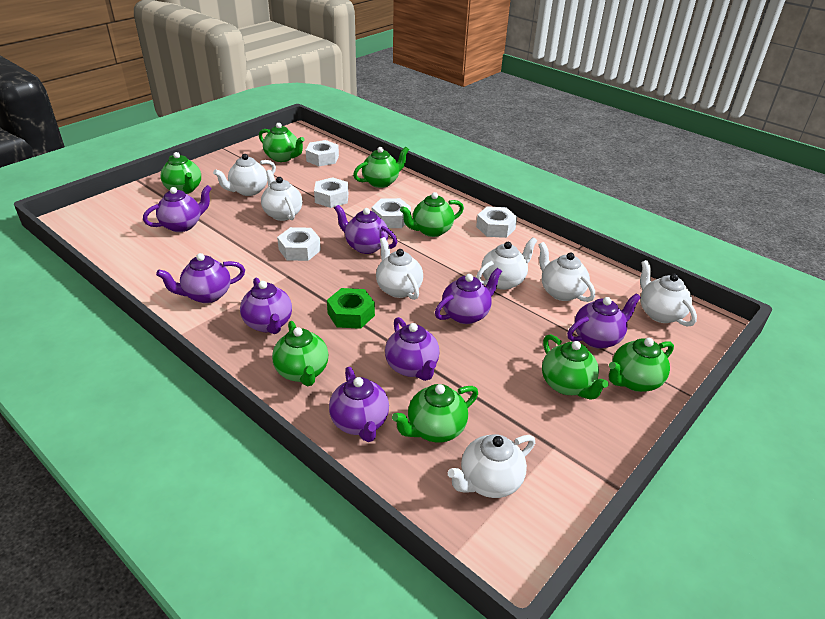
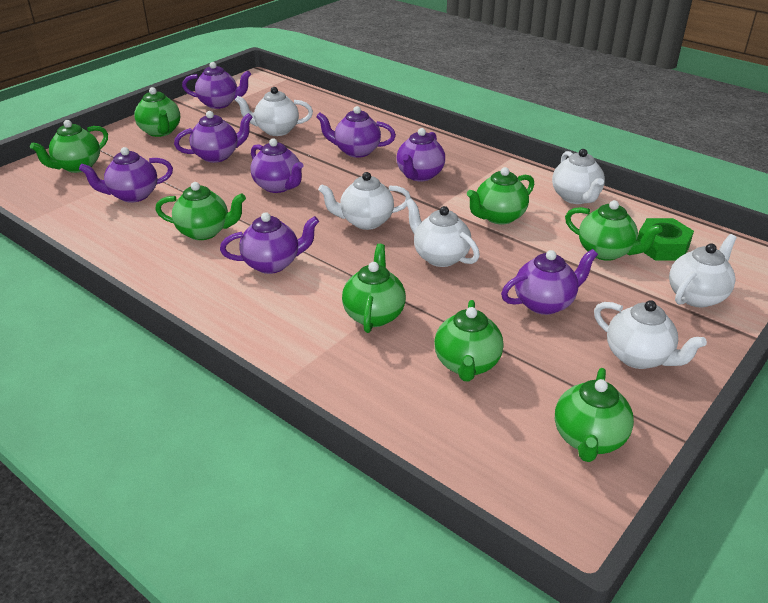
white nut: [277,227,321,261] [306,140,339,166] [314,177,348,208] [372,198,411,228] [476,206,517,238] = 5 -> none = 0
white teapot: [213,154,276,196] [261,170,302,221] [376,237,423,300] [448,434,535,498] [476,237,537,290] [538,242,595,302] [640,260,697,327] = 7 -> [235,87,313,136] [318,172,411,230] [406,198,480,267] [552,149,605,204] [594,300,707,369] [669,234,737,307] = 6

